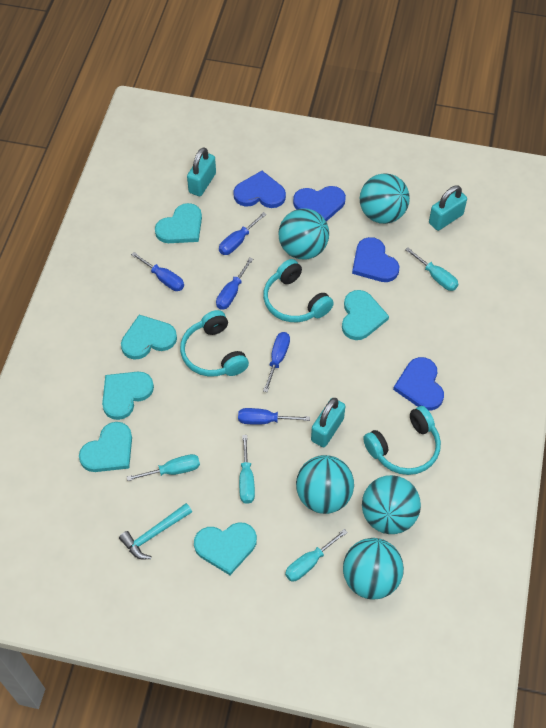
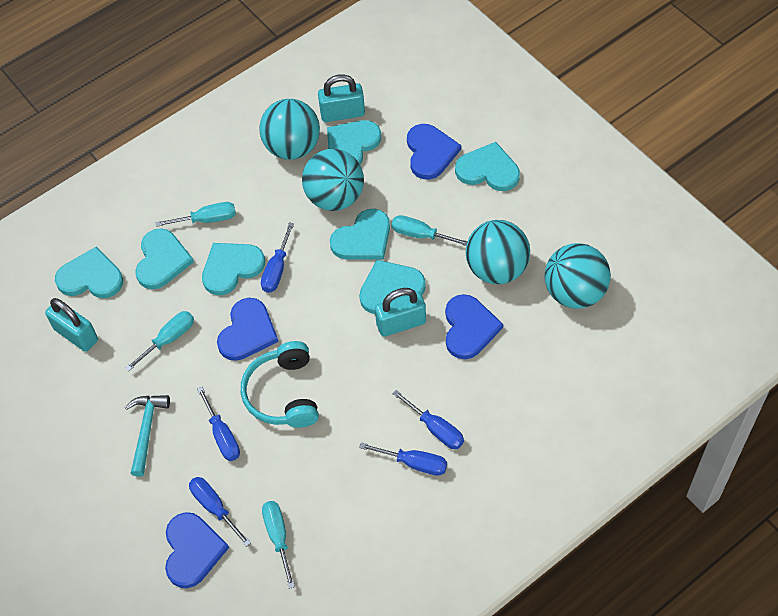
turquoise ball: [278,208,329,259] [296,455,354,514] [343,538,404,599] [360,173,410,224] [362,475,421,534] = 5 -> [259,99,320,160] [302,149,364,211] [466,220,530,284] [544,243,611,309] = 4
turquoise headphones: [180,310,249,377] [263,259,334,322] [363,406,441,475] = 3 -> [241,341,319,428] = 1
turquoise heart: [79,422,132,472] [102,372,154,420] [121,315,177,360] [155,203,202,243] [194,522,257,575] [342,290,389,340] = 6 -> [55,247,123,298] [135,228,194,289] [202,243,265,295] [327,120,381,165] [330,209,390,260] [359,260,426,314] [455,142,520,191] = 7

